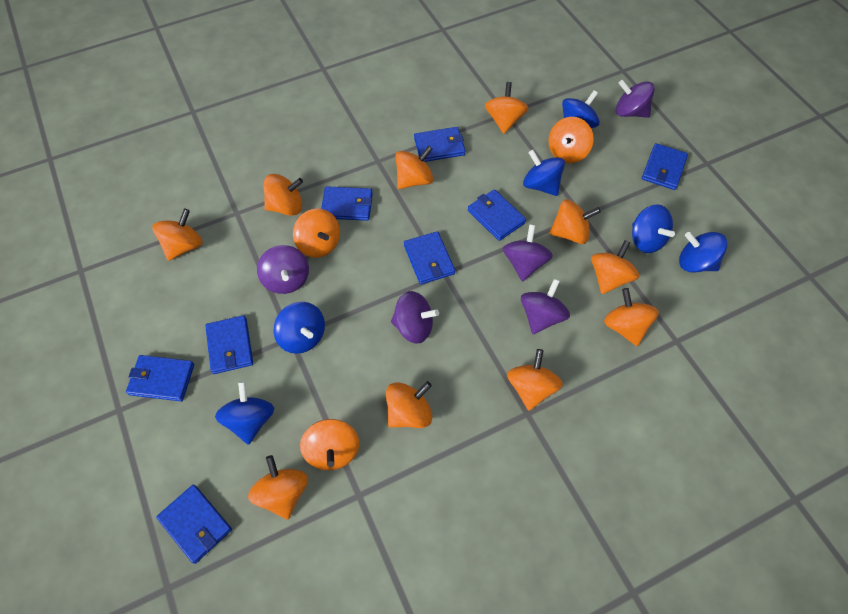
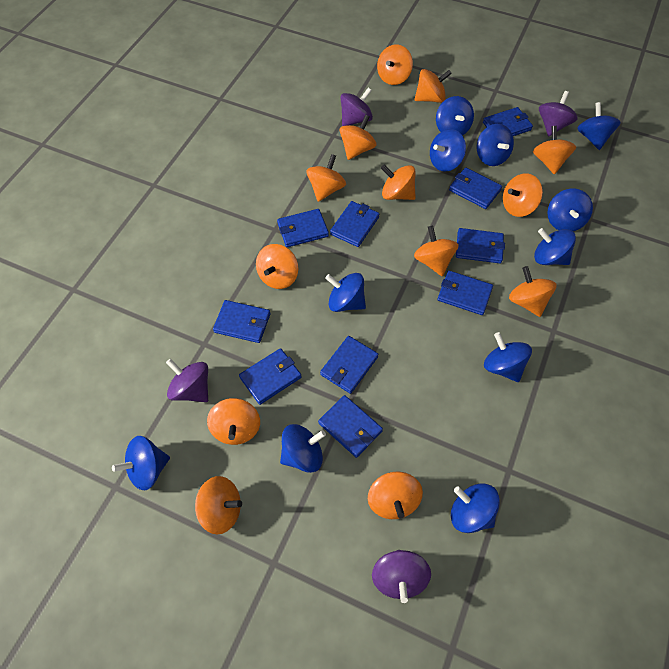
blue spinning top: [215,381,274,445] [274,302,325,354] [523,150,565,196] [562,90,600,128] [632,204,675,253] [679,232,727,273] = 6 -> [112,436,170,490] [280,424,326,473] [325,273,366,312] [430,129,466,172] [436,96,474,135] [451,483,500,533] [477,124,514,166] [484,332,532,382] [534,228,576,265] [547,189,593,231] [577,102,621,150] = 11
blue wallet: [126,355,194,401] [156,485,232,564] [205,315,253,374] [321,186,373,221] [404,231,455,284] [414,127,466,162] [468,189,526,241] [642,143,688,190] = 8 -> [213,300,270,343] [239,348,302,405] [277,209,329,247] [318,395,383,458] [320,336,378,394] [330,201,379,247] [438,271,493,315] [449,168,502,209] [456,228,505,263] [483,107,533,136] = 10
purple spinning top: [257,245,309,294] [391,291,439,344] [503,224,553,282] [521,279,570,334] [616,80,655,118] = 5 -> [166,359,208,402] [340,87,373,126] [372,550,431,603] [539,91,578,136] = 4

